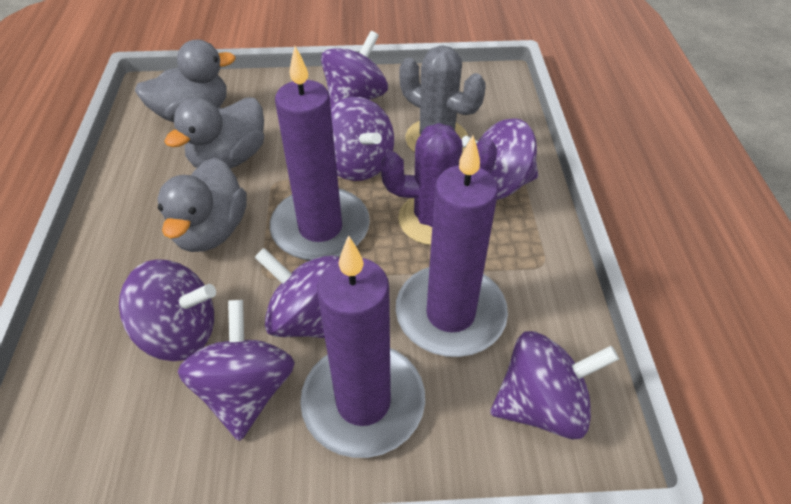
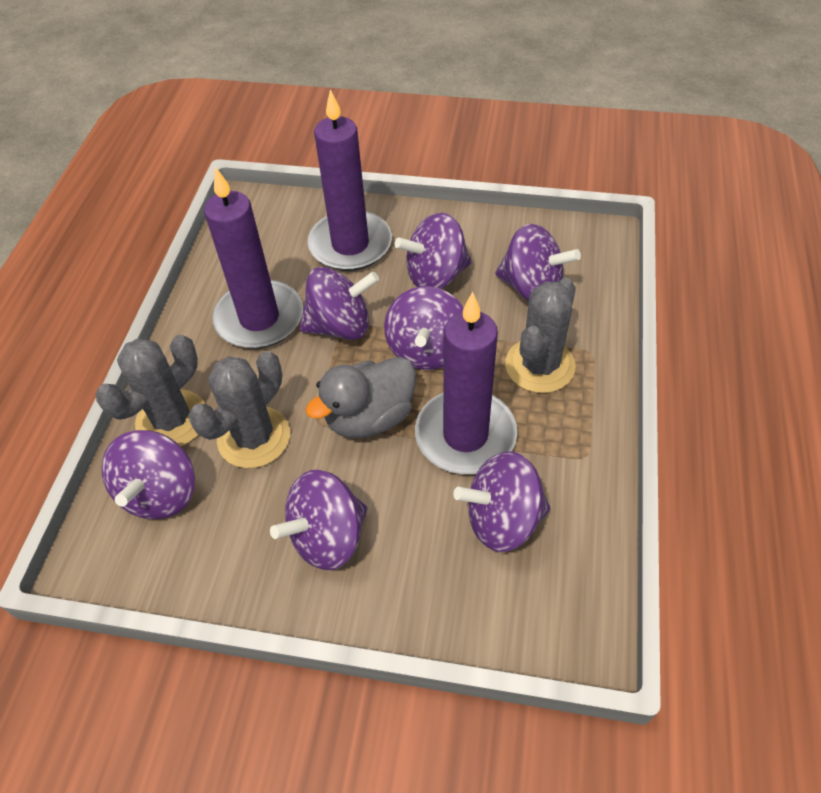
grey cactus: [399,45,486,153] = 1 -> [96,335,205,446] [188,351,290,468] [505,278,576,393] = 3
grey duck: [135,40,236,122] [157,158,247,252] [164,97,264,168] = 3 -> [305,357,416,438] = 1
purple cactus: [381,123,497,245] = 1 -> none = 0

